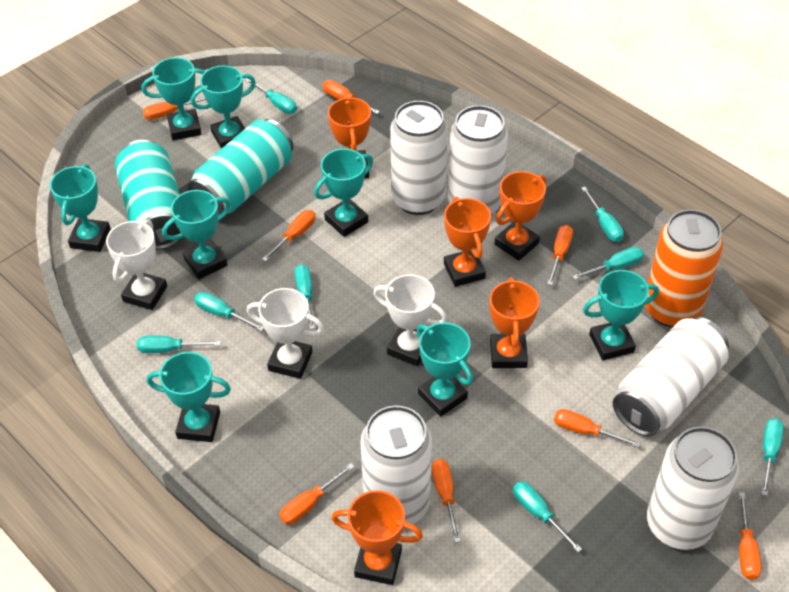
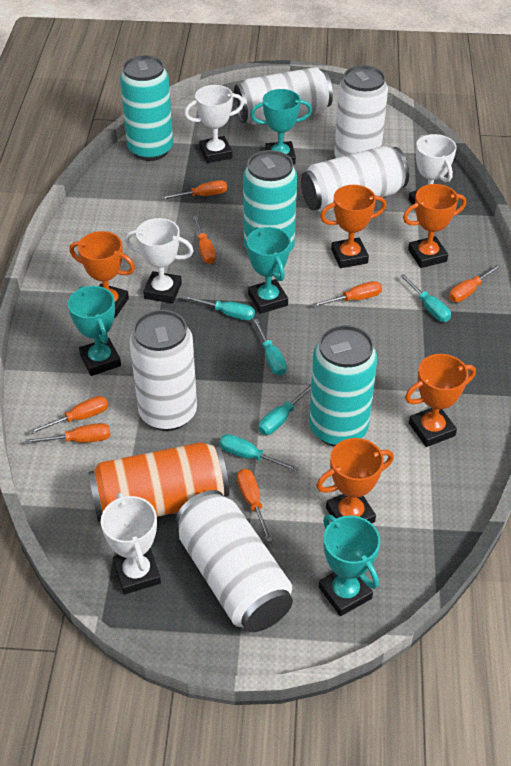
orange screwdriver: [143,97,206,120] [262,210,315,262] [279,463,354,524] [323,80,380,114] [432,459,461,543] [547,225,573,285] [554,409,641,447] [739,492,761,580] = 8 -> [26,423,110,444] [29,396,108,434] [161,180,227,200] [193,216,216,264] [237,469,272,542] [312,281,382,307] [449,264,502,302] = 7
turquoise can: [115,140,182,250] [187,119,294,215] = 2 -> [120,55,173,161] [243,150,297,252] [309,325,377,447] = 3
turquoise screwdriver: [137,335,221,353] [194,292,264,331] [245,78,297,114] [295,264,315,329] [513,481,582,552] [572,247,644,280] [581,187,624,242] [762,418,784,496] = 8 -> [183,295,255,321] [219,434,299,472] [253,319,287,375] [259,384,311,435] [400,274,451,322] = 5
turquoise trophy: [50,164,111,252] [142,57,205,140] [147,352,231,442] [162,190,231,279] [191,65,256,149] [314,149,373,237] [417,322,473,417] [583,270,659,360] = 8 -> [68,286,121,376] [247,227,291,314] [250,89,312,165] [319,515,380,616] = 4
white trophy: [106,220,167,310] [247,288,324,379] [373,274,447,366] = 3 -> [101,493,161,595] [125,218,194,303] [184,85,244,163] [409,134,457,205] = 4

